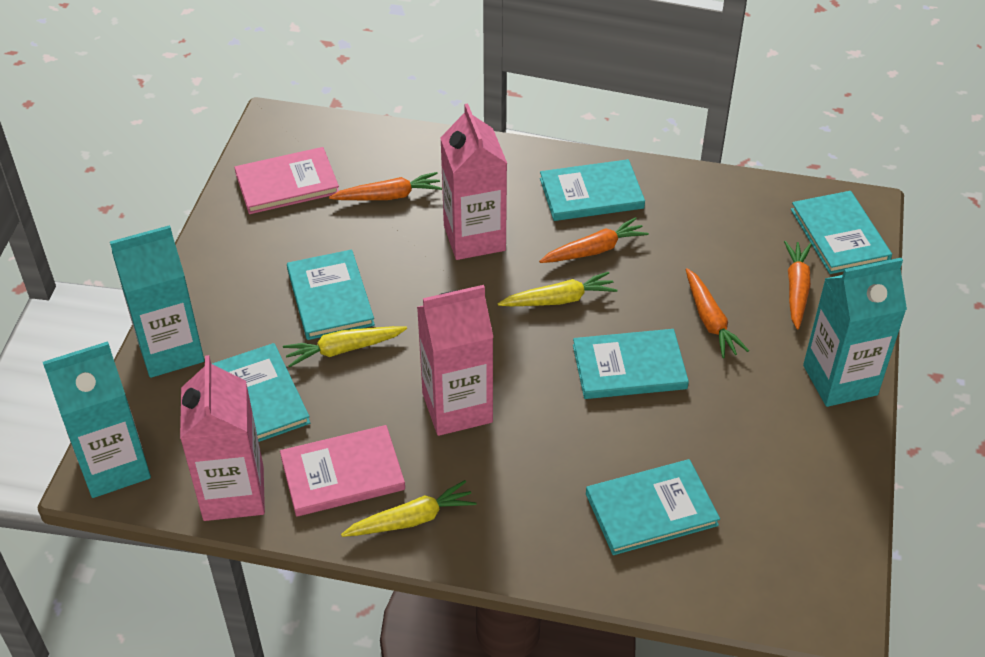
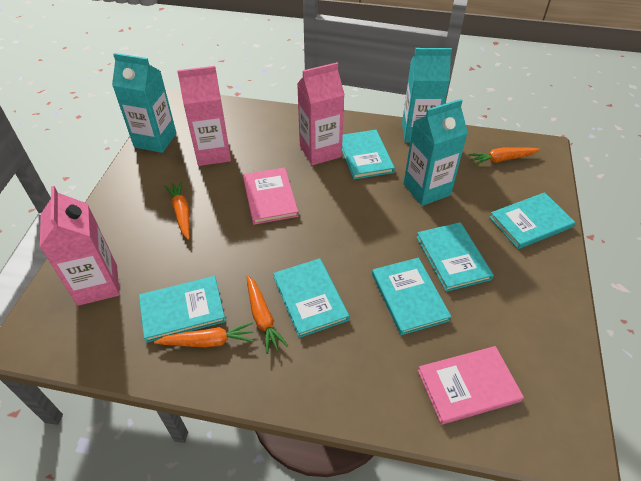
yellow carrot: [283,326,407,367] [341,480,477,537] [498,272,617,306] = 3 -> none = 0

